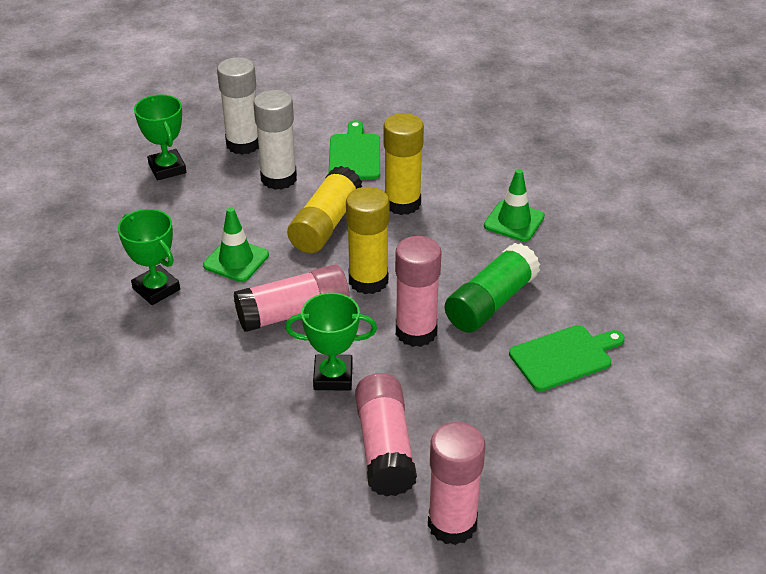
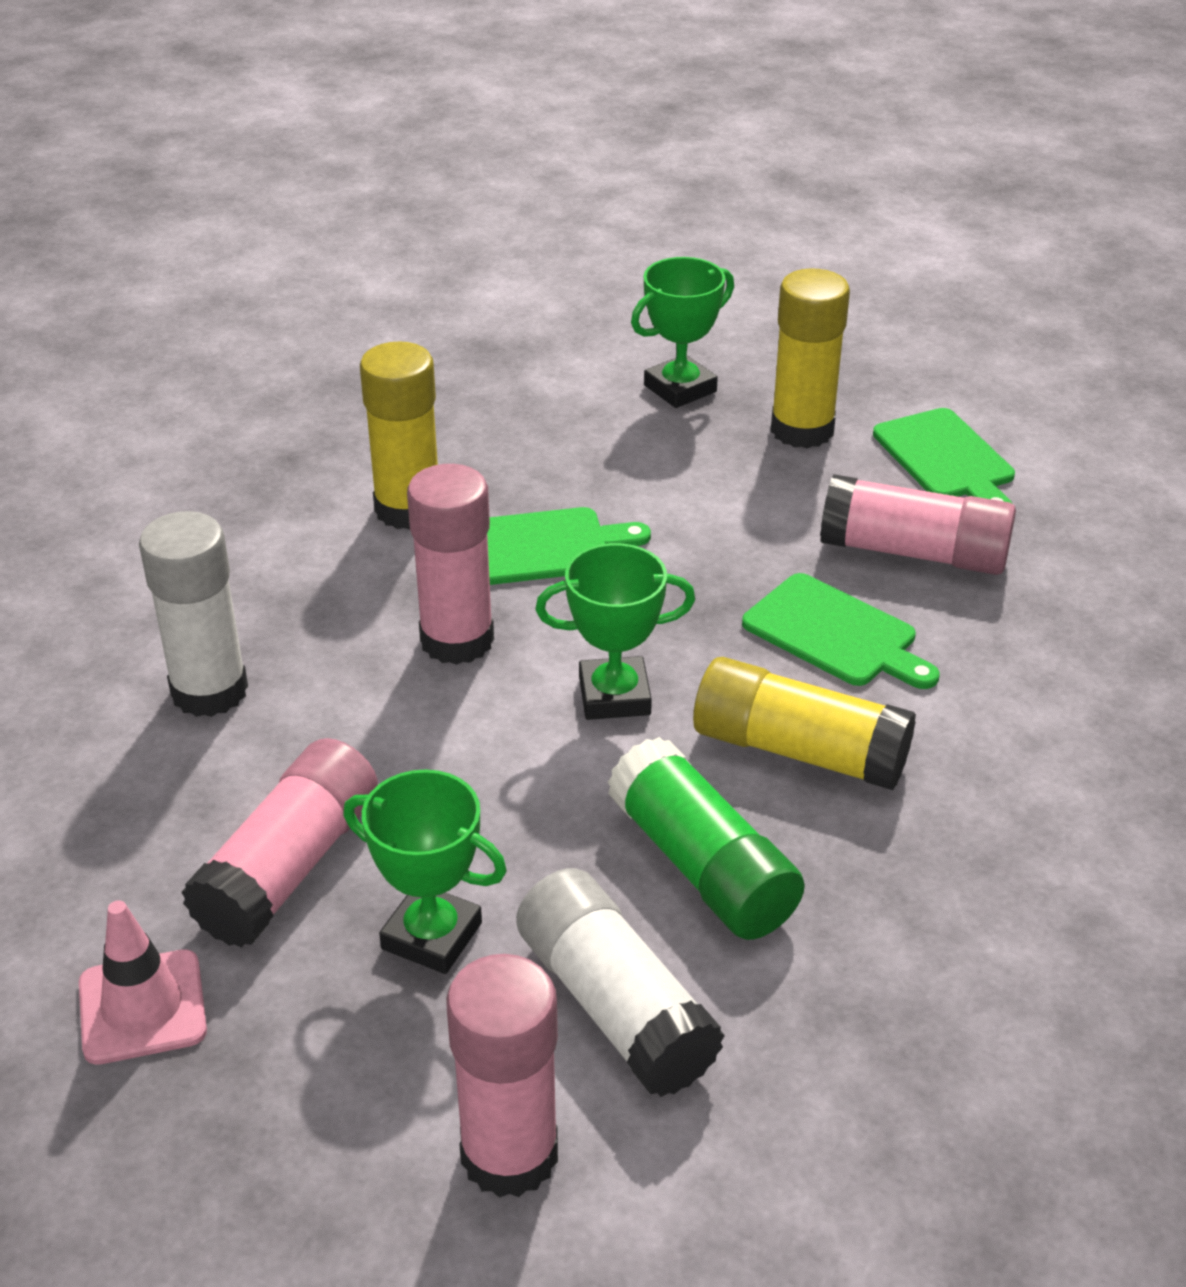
green cutting board: [328,120,380,179] [509,325,625,391] = 2 -> [487,507,651,585] [742,573,940,689] [873,408,1015,503] = 3
green traffic cone: [203,207,269,282] [484,169,545,242] = 2 -> none = 0
pink traffic cone: none = 0 -> [79,900,207,1065] = 1

